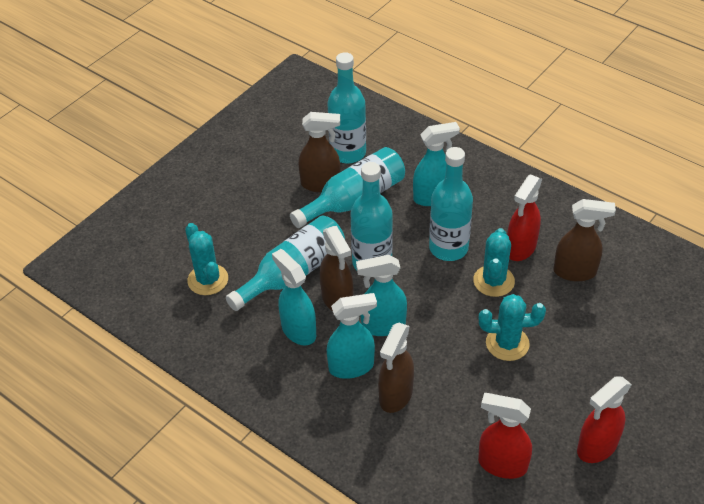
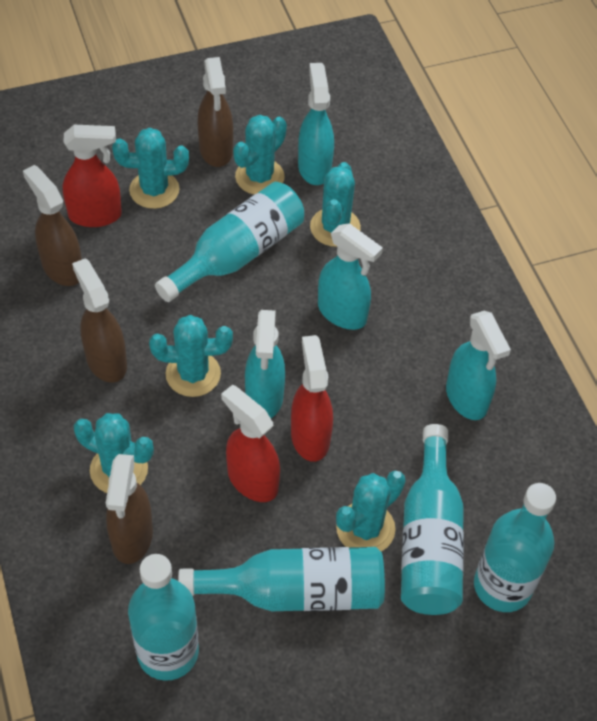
turquoise cactus: [185,223,228,295] [473,228,515,297] [479,294,546,361] = 3 -> [74,413,154,493] [112,128,189,209] [149,315,233,397] [233,115,287,195] [310,162,361,247] [336,471,406,551] = 6

